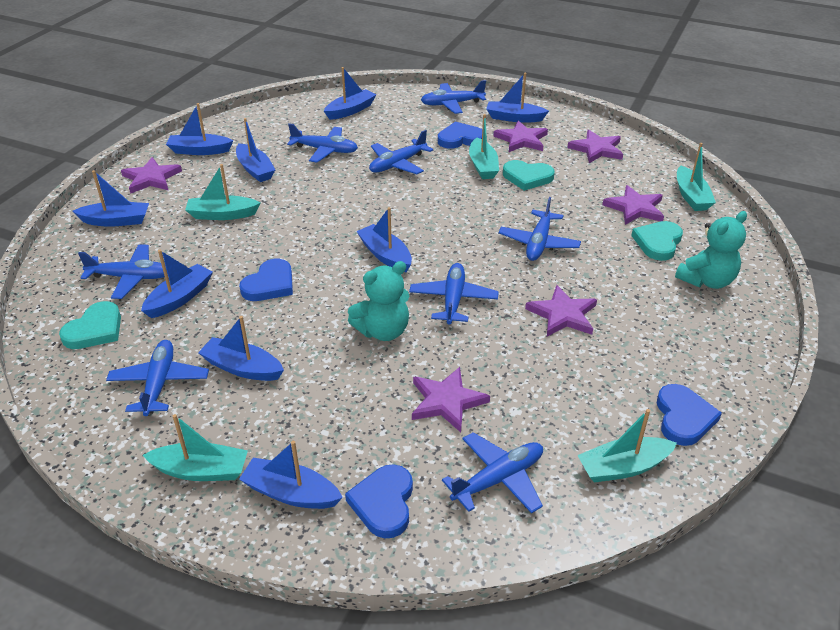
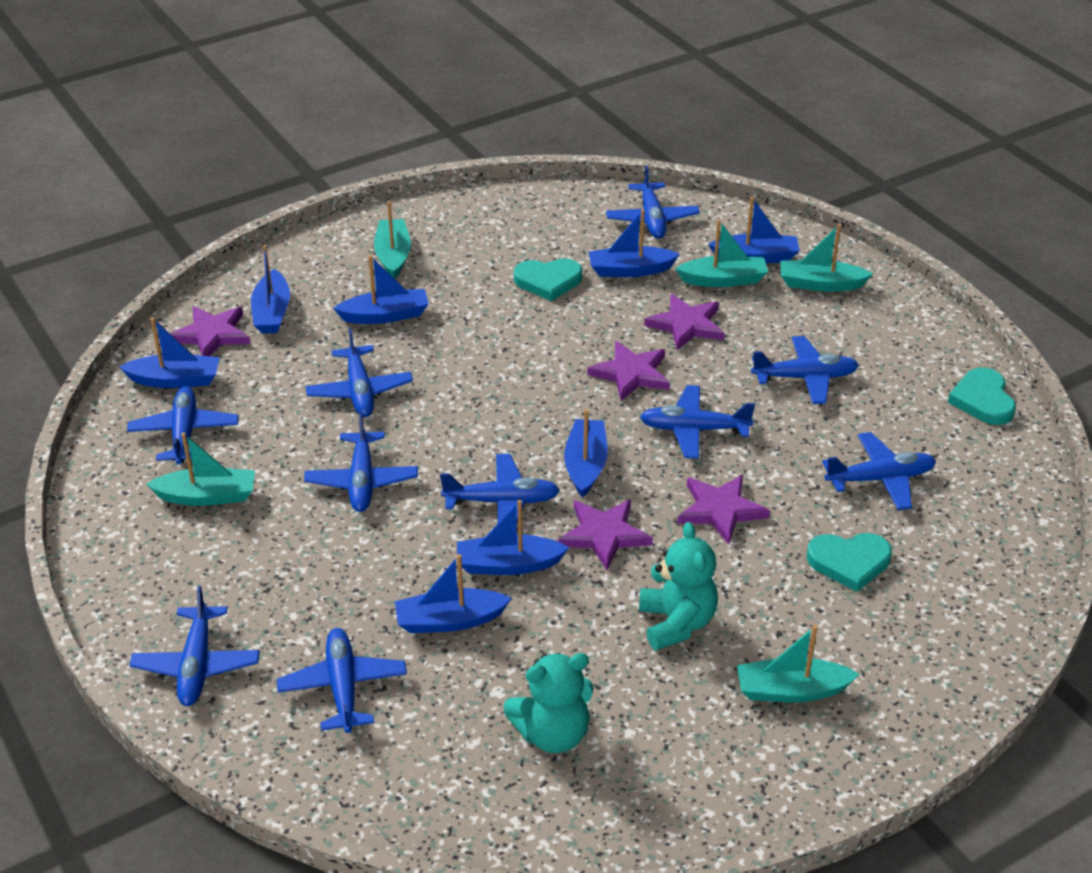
blue boat: [73,170,149,227] [141,250,213,318] [166,103,233,155] [198,316,284,381] [236,118,275,182] [239,441,343,509] [324,67,376,120] [356,207,412,272] [487,73,549,123] = 9 -> [119,318,220,388] [251,245,290,333] [333,255,429,324] [395,554,512,633] [457,500,569,575] [564,409,608,497] [589,209,680,277] [708,197,800,264] = 8
blue heart: [239,259,293,301] [345,464,413,538] [438,122,482,149] [657,384,722,446] = 4 -> none = 0
blue plane: [78,244,168,299] [106,340,209,416] [287,123,358,163] [369,130,433,174] [409,263,499,325] [421,80,486,114] [442,432,543,514] [499,197,581,261] = 8 -> [127,386,239,464] [130,586,260,706] [277,628,407,733] [304,413,418,512] [306,328,413,417] [440,454,560,525] [606,165,700,239] [640,385,755,459] [751,336,859,404] [822,432,936,510] = 10
purple star: [121,157,182,194] [412,367,490,433] [493,120,548,152] [525,285,597,337] [567,130,623,163] [602,185,664,225] = 6 -> [170,306,251,356] [558,499,653,570] [587,341,670,401] [644,294,724,350] [677,475,770,544] = 5

